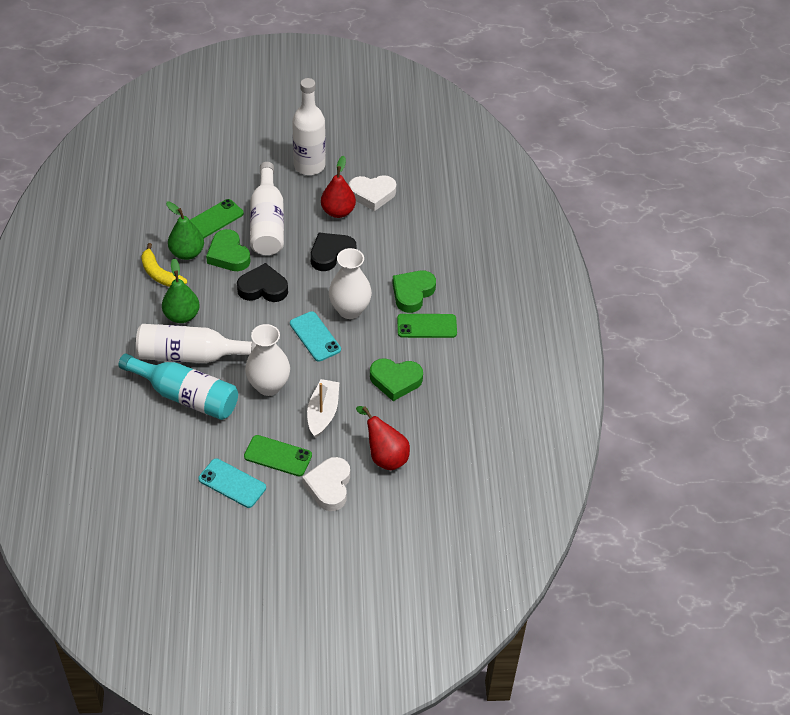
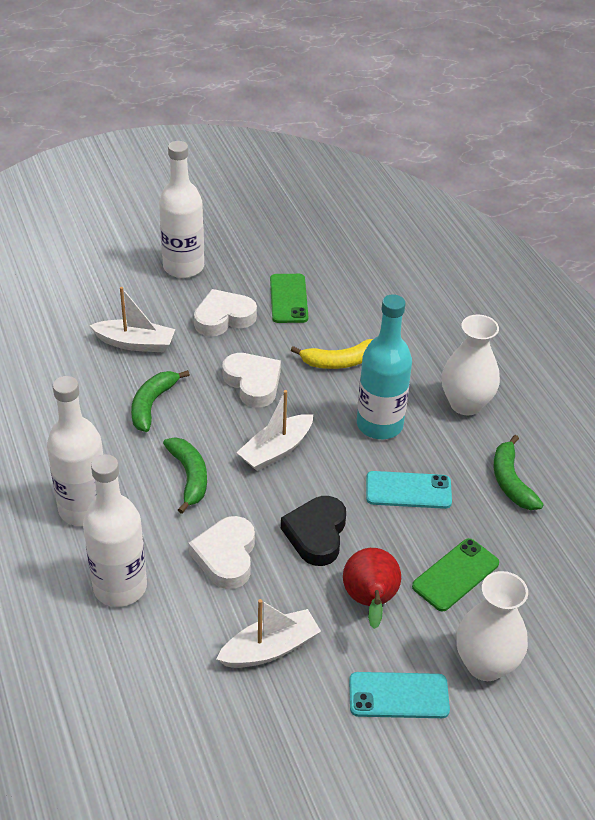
black heart: [237,263,288,302] [310,233,356,271] = 2 -> [281,496,346,566] = 1
green banana: none = 0 -> [131,370,190,432] [163,437,207,514] [494,435,543,510] = 3
green heart: [206,229,251,271] [370,358,423,401] [392,271,436,313] = 3 -> none = 0
green pear: [162,258,200,323] [166,201,204,260] = 2 -> none = 0
green phone: [190,199,244,238] [244,435,312,476] [397,314,457,338] = 3 -> [270,274,308,323] [412,538,499,612] = 2
red pear: [321,156,356,218] [356,406,410,470] = 2 -> [343,548,401,629] = 1
white boat: [307,379,339,438] = 1 -> [89,287,175,352] [216,599,321,668] [236,390,313,471] = 3
white heart: [302,457,350,511] [349,175,396,211] = 2 -> [188,516,255,589] [194,289,257,337] [222,353,281,408] = 3

